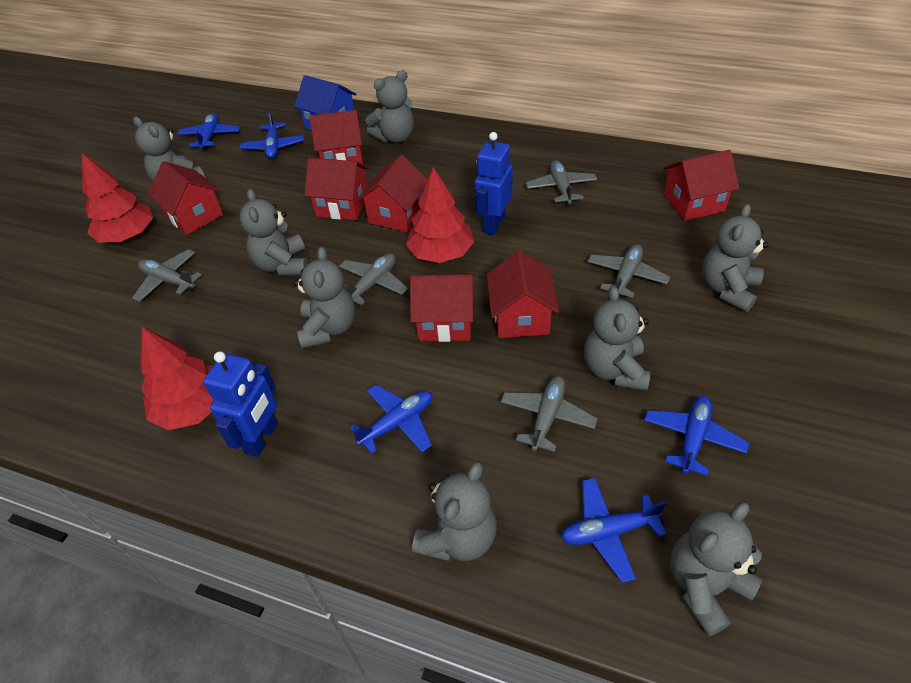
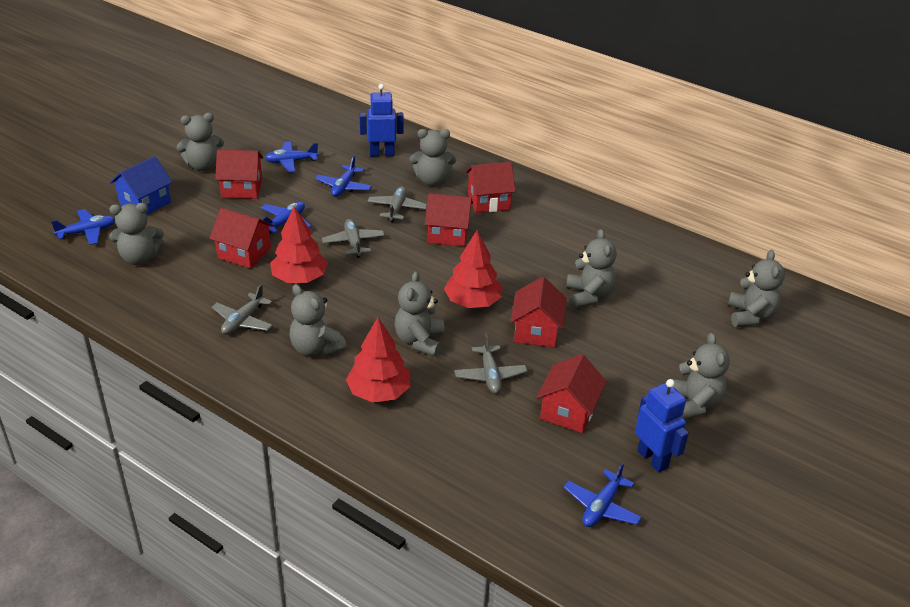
grey plane: [132,249,202,302] [339,253,408,305] [501,376,598,452] [526,160,597,206] [587,244,670,298] = 5 -> [212,284,273,335] [322,219,385,258] [367,186,427,223] [454,334,527,394] = 4
red house: [148,161,223,235] [304,158,369,220] [309,110,363,164] [357,155,428,232] [410,274,474,342] [487,250,559,338] [663,150,739,221] = 7 -> [210,208,274,269] [215,150,263,199] [425,193,473,247] [466,162,516,213] [510,277,567,347] [536,354,607,433] = 6

